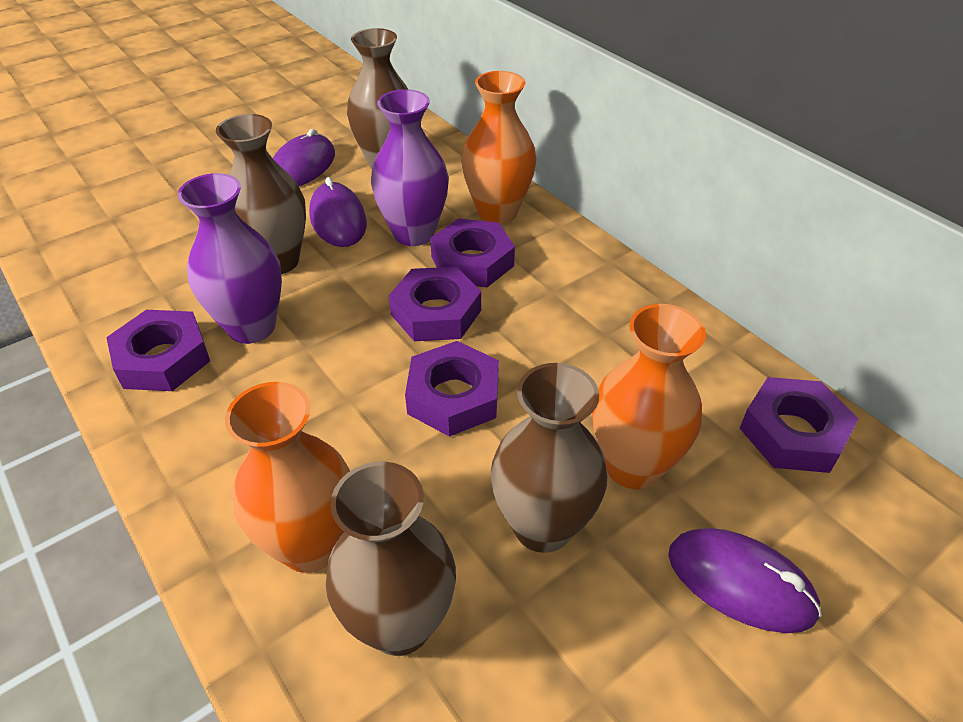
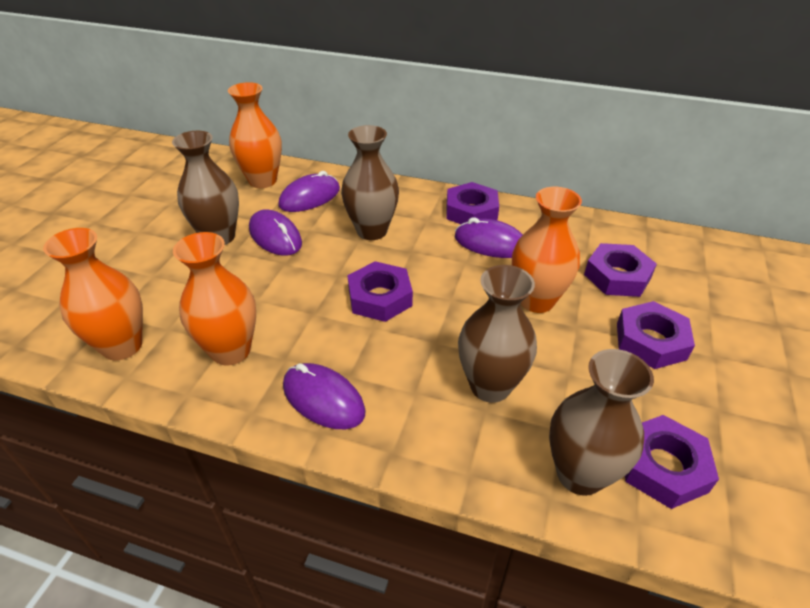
orange vase: [225,382,350,573] [461,71,536,224] [592,304,706,489] = 3 -> [43,228,143,361] [173,232,256,365] [228,82,282,188] [512,187,582,313] = 4
purple mouse: [273,129,335,186] [309,177,367,247] [668,528,822,633] = 3 -> [249,209,302,256] [278,171,340,212] [283,363,366,429] [455,217,523,258] = 4
purple vase: [178,173,282,344] [371,89,449,246] = 2 -> none = 0

